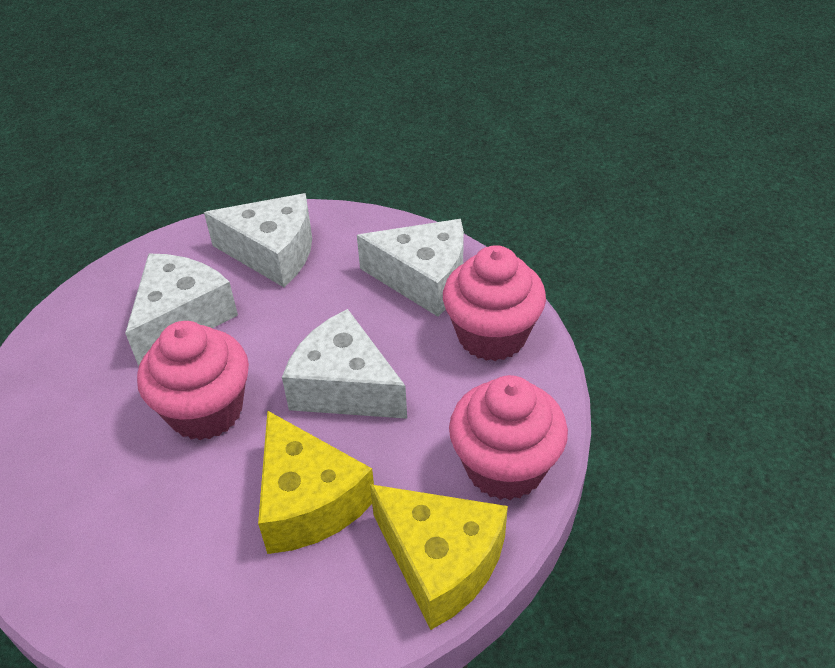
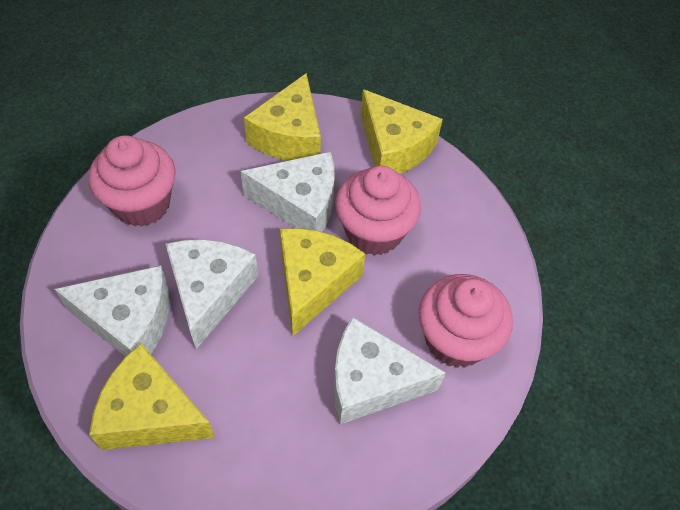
yellow cheese: [258,410,374,554] [370,484,508,630] = 2 -> [89,344,215,450] [244,73,321,161] [280,228,365,336] [361,89,443,174] = 4

